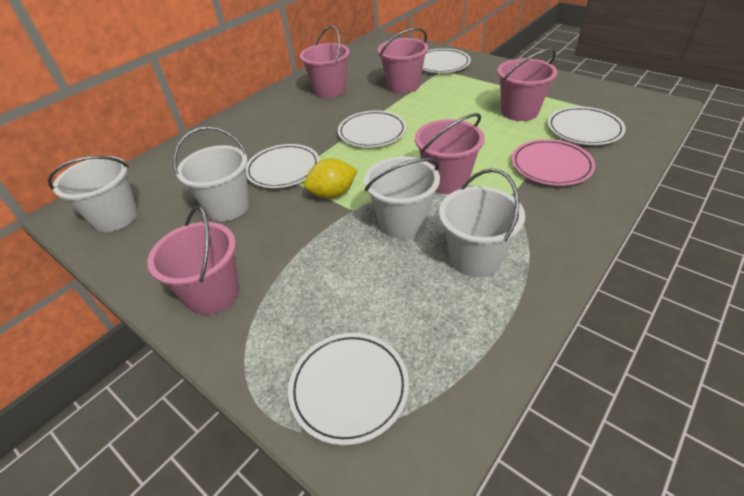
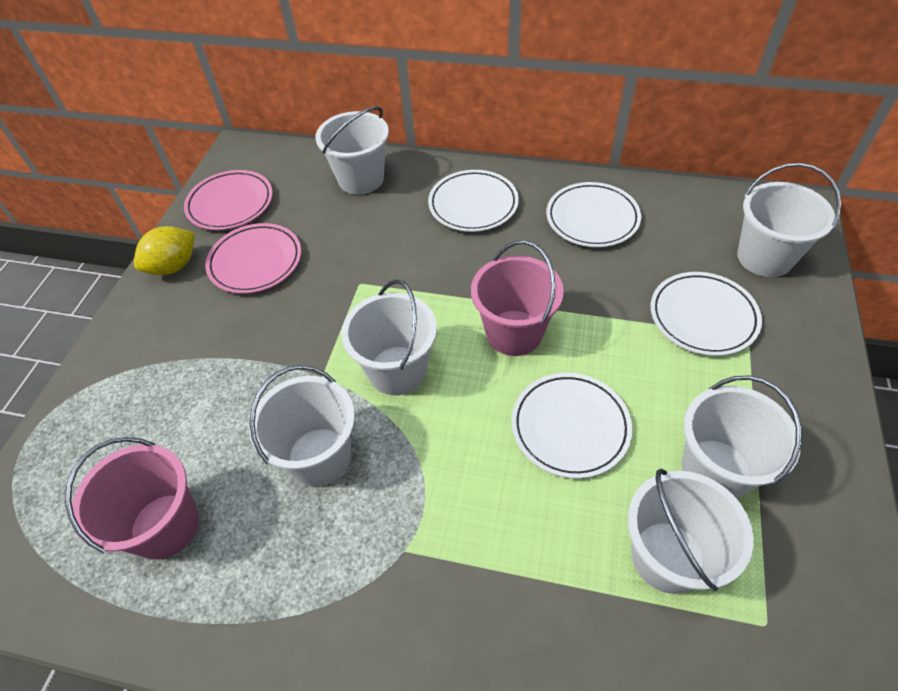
pink bucket: [147,206,239,315] [300,25,350,98] [378,28,428,94] [415,113,485,194] [497,48,557,121] = 5 -> [65,437,199,560] [471,240,564,356] = 2
pink plate: [512,139,595,186] = 1 -> [184,170,273,230] [205,223,301,294] = 2
white bucket: [48,156,138,232] [173,126,249,221] [364,156,440,239] [439,168,525,277] = 4 -> [249,365,355,486] [315,106,389,195] [341,279,437,395] [628,468,754,594] [682,376,802,499] [737,163,841,277] = 6
white plate: [246,144,320,188] [288,333,409,445] [338,110,406,148] [422,48,471,73] [548,106,626,145] = 5 -> [428,170,519,232] [512,373,632,479] [546,182,641,247] [651,272,762,356] = 4

